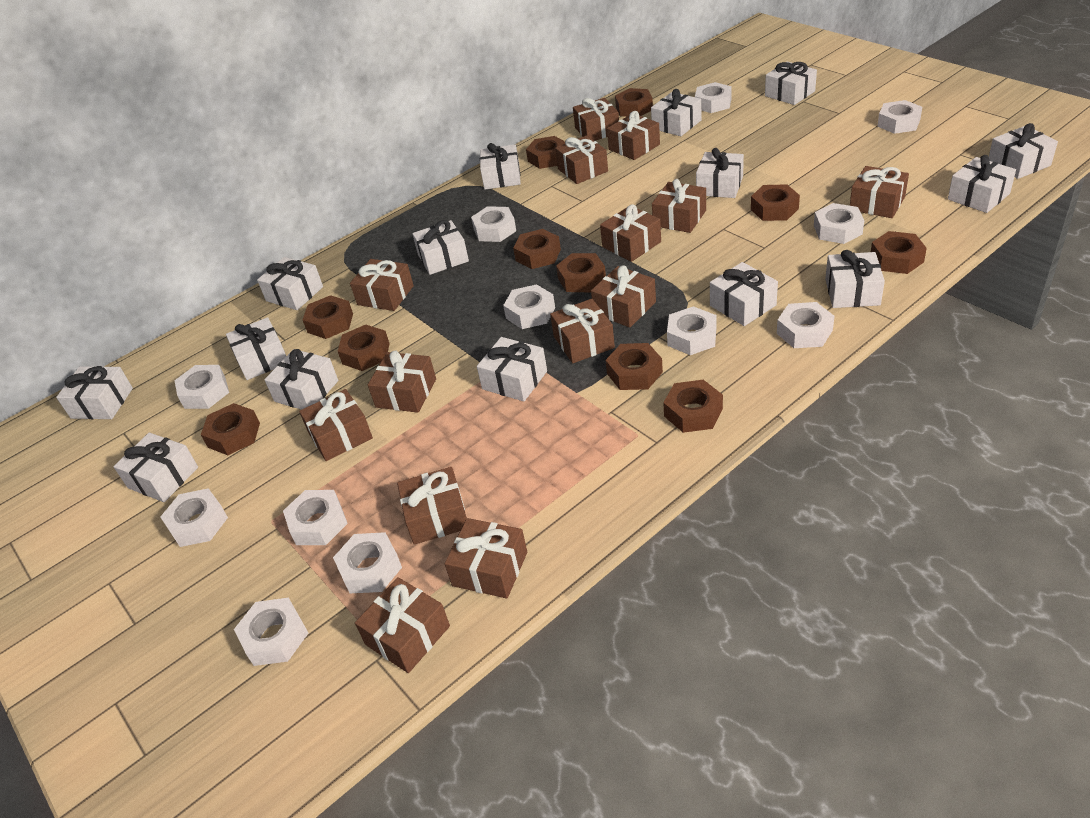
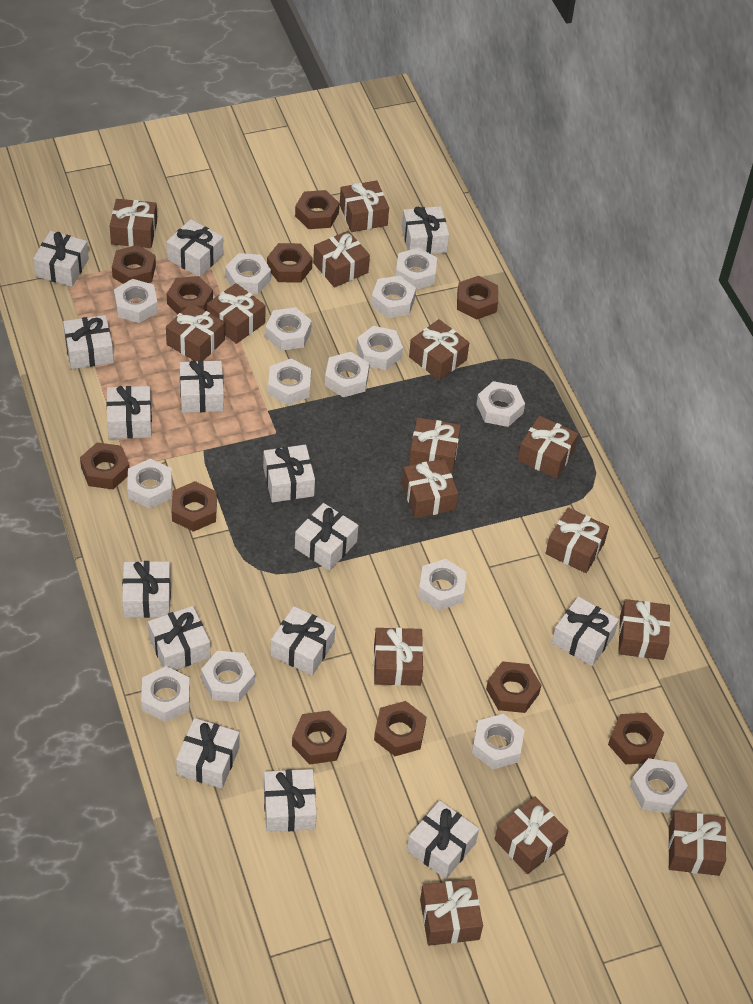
brown gift: [299,389,373,461] [350,259,414,311] [355,577,450,673] [368,351,436,413] [397,467,467,545] [445,518,527,599] [550,299,615,363] [555,135,608,184] [573,98,619,141] [591,265,656,328] [600,204,661,262] [607,111,660,160] [652,179,706,233] [850,166,909,218] = 14 -> [110,199,157,248] [166,303,225,361] [207,283,266,344] [313,231,370,288] [340,180,389,232] [374,627,423,686] [402,459,458,518] [409,319,469,380] [409,418,461,474] [420,879,483,946] [495,797,569,874] [518,416,579,479] [545,507,609,573] [618,599,670,660] [668,811,727,876] = 15
white nut: [160,488,228,547] [174,365,229,409] [234,598,308,666] [283,490,348,545] [333,532,402,593] [471,206,516,242] [503,284,555,329] [667,306,716,355] [695,82,732,113] [777,302,835,348] [814,203,864,244] [877,100,922,134] = 12 -> [114,279,158,323] [127,459,172,508] [141,666,190,722] [201,651,255,702] [225,253,271,294] [265,307,312,351] [268,359,311,405] [325,352,370,397] [356,326,403,370] [371,276,416,318] [396,248,437,290] [418,559,467,610] [472,714,525,769] [476,381,525,427] [630,758,688,814] = 15

